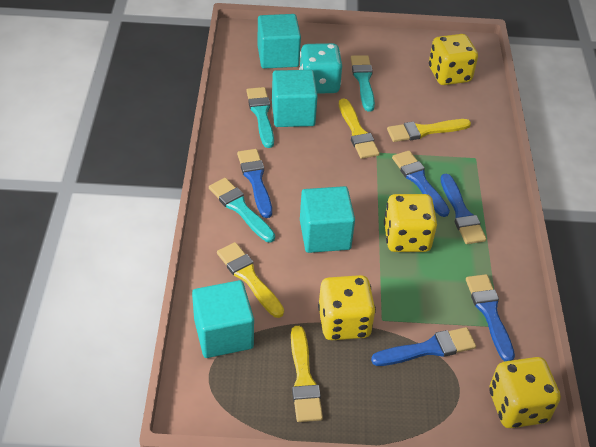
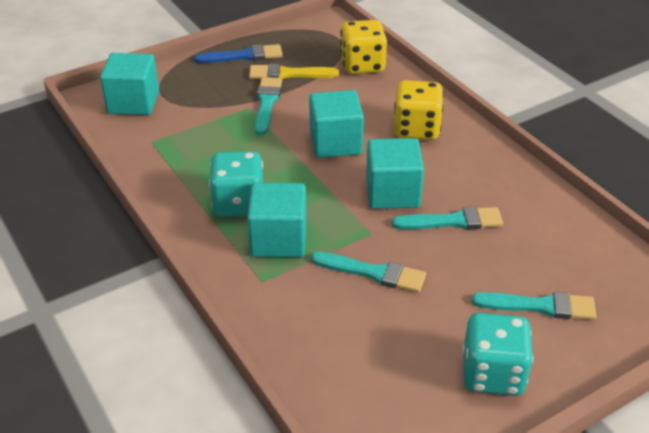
blue brush: [237,149,272,218] [371,327,476,366] [392,151,450,217] [440,174,486,244] [466,274,515,361] = 5 -> [195,44,283,63] = 1
turquoise brush: [209,178,275,242] [246,87,274,148] [351,55,375,111] = 3 -> [255,77,282,135] [311,252,426,293] [392,207,503,229] [472,292,597,320] = 4
turquoise dice: [299,43,342,94] = 1 -> [209,151,263,217] [463,313,533,396] = 2
yellow brush: [217,242,284,318] [291,326,323,422] [339,99,380,159] [387,119,471,142] = 4 -> [249,64,339,79] = 1
yellow dice: [318,275,376,340] [384,194,437,252] [429,34,478,85] [489,357,561,428] = 4 -> [340,20,387,74] [394,80,444,140] = 2

